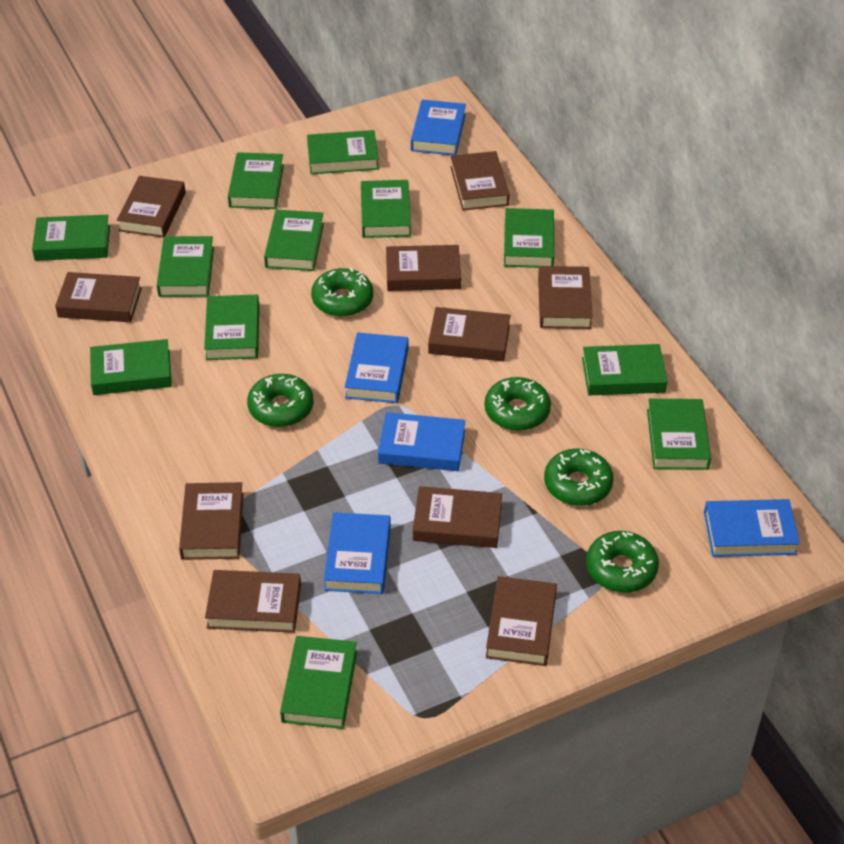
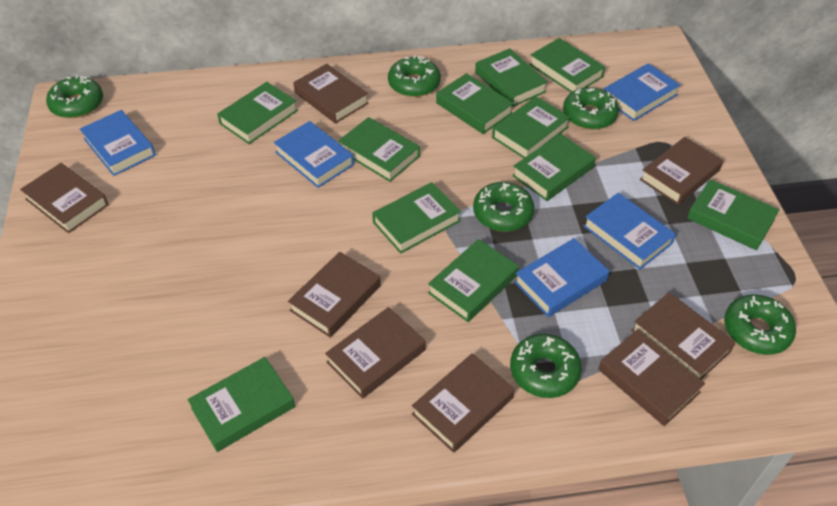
brown book: [55,272,142,322] [117,176,186,238] [179,482,244,560] [205,570,301,633] [386,245,461,291] [413,486,502,548] [428,307,510,361] [450,151,510,210] [486,576,557,666] [538,266,593,329] = 10 -> [20,163,109,233] [288,252,381,337] [293,64,369,124] [325,307,425,399] [412,353,515,453] [598,329,705,426] [631,292,736,379] [640,137,723,205] = 8
green book: [32,215,110,261] [90,339,172,395] [157,236,214,297] [204,295,259,360] [228,152,284,209] [264,210,324,271] [280,636,357,729] [307,130,379,174] [361,180,411,238] [504,208,554,268] [582,344,668,395] [647,399,711,470] = 12 -> [188,357,295,452] [217,82,298,144] [338,117,420,182] [372,182,461,254] [428,239,519,322] [436,73,514,134] [475,48,548,107] [492,96,571,158] [512,134,596,201] [529,38,605,92] [687,179,779,250] = 11
green donut: [247,374,314,427] [311,268,373,317] [484,377,551,431] [544,449,614,506] [586,531,659,593] = 5 -> [46,75,103,118] [388,55,441,97] [473,182,534,232] [510,334,582,398] [563,87,619,130] [724,294,796,355] = 6

